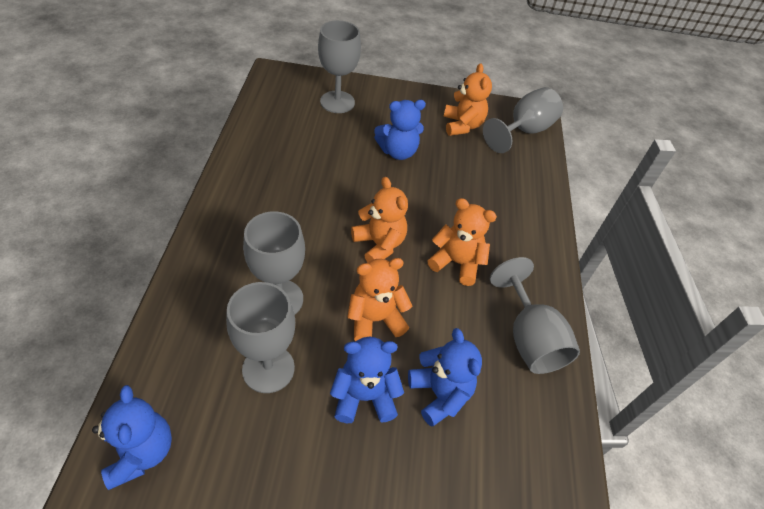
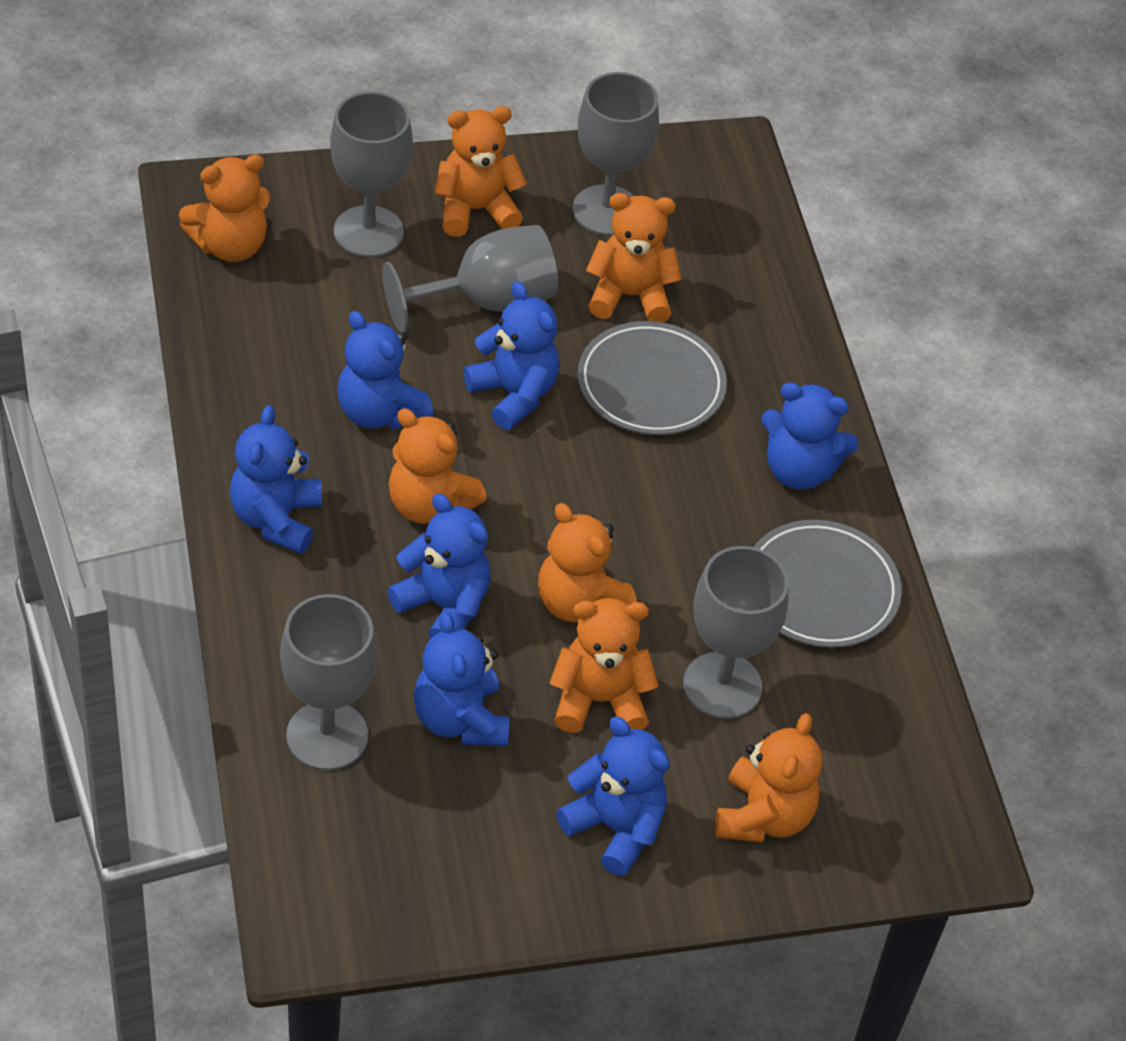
blue teddy bear: [92,385,172,490] [330,337,404,423] [374,100,426,160] [408,328,482,427] = 4 -> [230,405,322,554] [337,311,433,430] [387,493,491,639] [414,612,509,746] [463,281,559,430] [556,717,670,876] [761,382,859,490] = 7
grey plate: none = 0 -> [578,321,727,435] [754,520,902,648] = 2
orange teddy bear: [347,258,412,342] [351,177,408,263] [427,198,497,286] [443,63,492,136] = 4 -> [179,154,271,262] [388,408,487,524] [434,106,527,237] [538,503,637,622] [550,598,658,733] [586,193,682,323] [715,713,823,842] = 7

